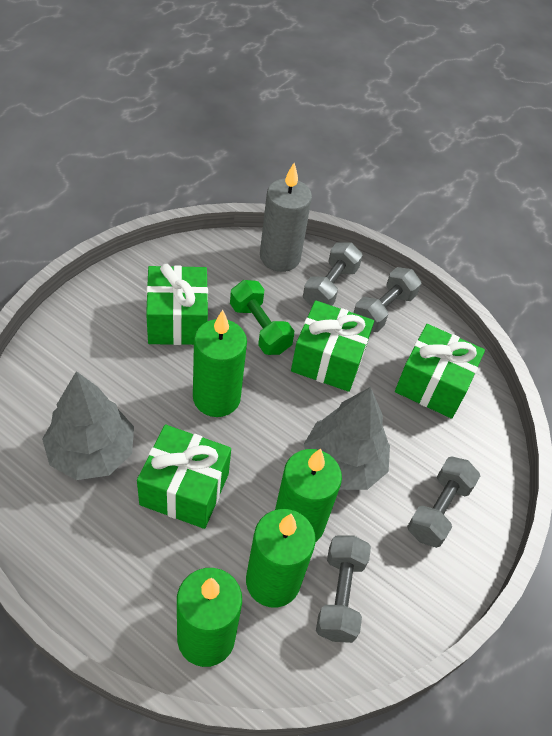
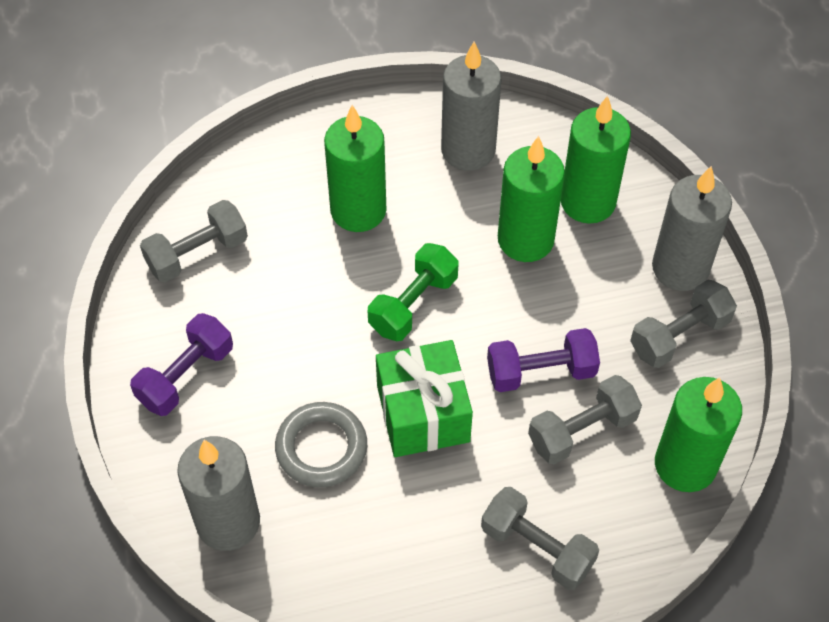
green gift: [137,425,231,529] [146,264,208,345] [291,300,374,392] [395,324,485,419] = 4 -> [376,340,473,457] = 1
grey candle: [260,163,312,272] = 1 -> [177,436,260,551] [441,41,501,171] [652,166,732,291] = 3
grey ring: none = 0 -> [275,402,367,487] = 1
grey tree: [42,371,134,480] [304,387,390,490] = 2 -> none = 0
purple dumbbell: none = 0 -> [130,313,233,416] [487,328,600,392] = 2

